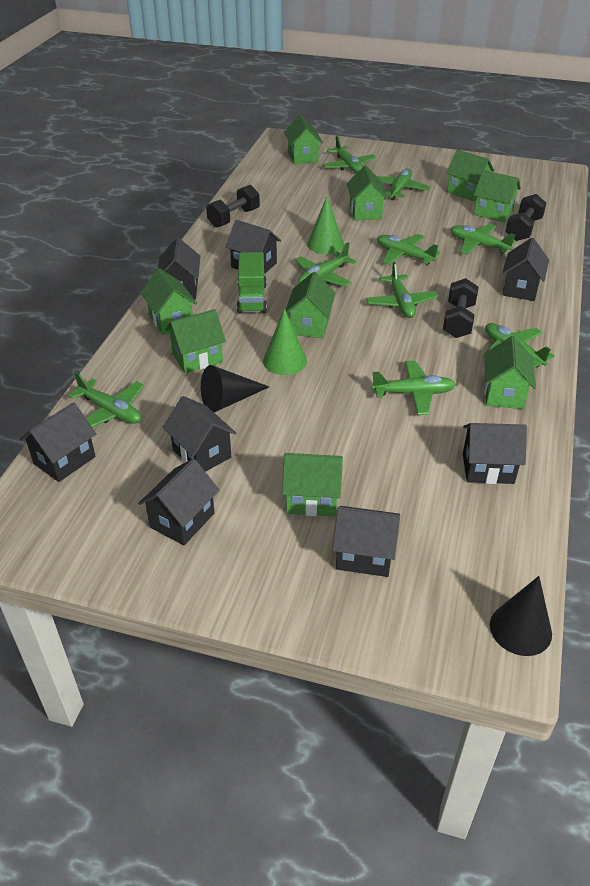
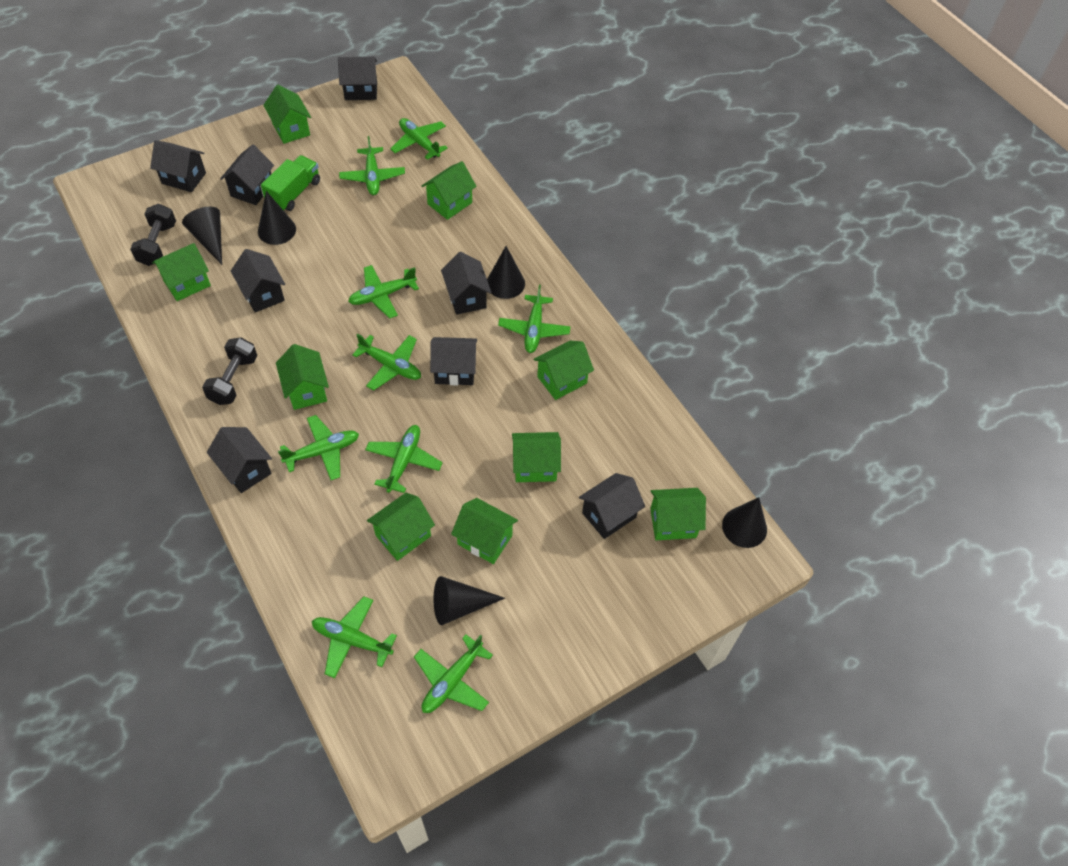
black cone: [201,365,269,413] [490,576,552,656] = 2 -> [182,207,222,265] [258,191,296,245] [433,576,505,625] [487,246,525,299] [722,497,767,548] = 5
black dumbbell: [206,185,260,228] [443,278,478,338] [506,194,546,241] = 3 -> [130,204,176,266] [202,337,257,405] = 2
green cone: [263,308,307,375] [307,196,344,254] = 2 -> none = 0

